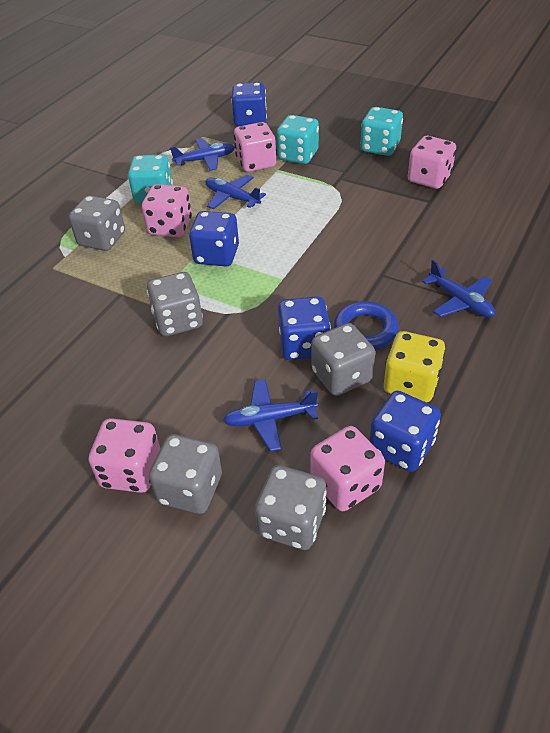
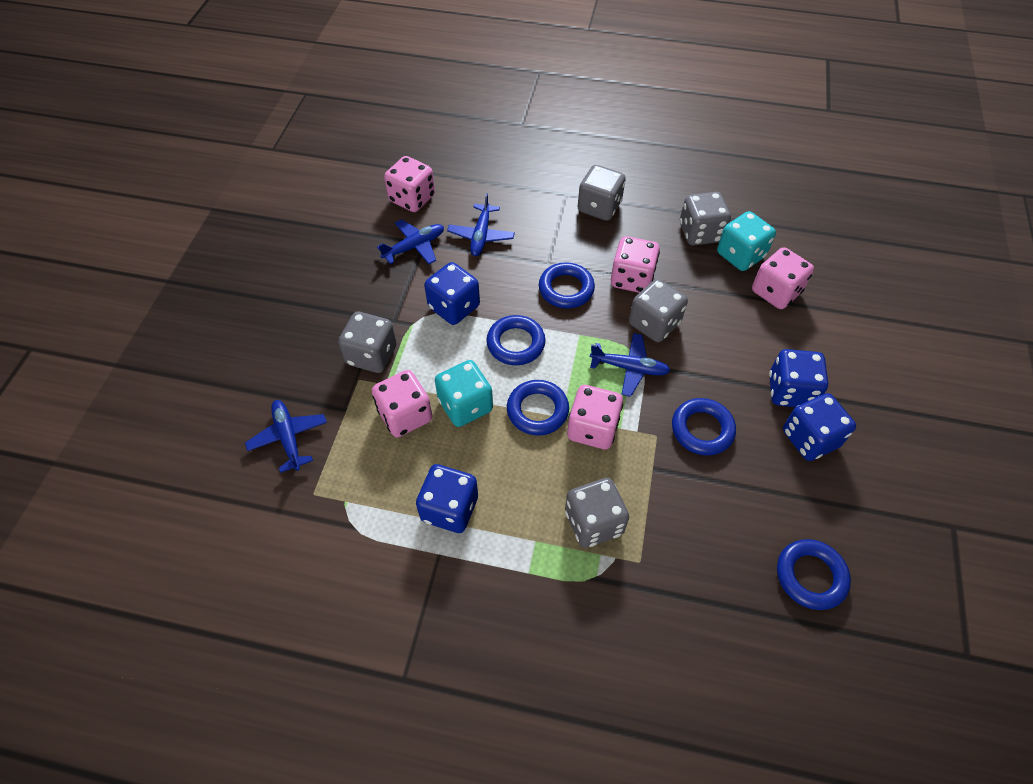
blue ring: [334,301,398,350] = 1 -> [486,315,546,365] [507,380,569,436] [539,262,595,309] [672,398,736,455] [777,539,851,610] = 5
turquoise dice: [128,155,173,204] [276,115,319,164] [360,107,403,156] = 3 -> [435,360,493,427] [717,211,776,271] = 2
yellow dice: [384,331,445,402] = 1 -> none = 0

